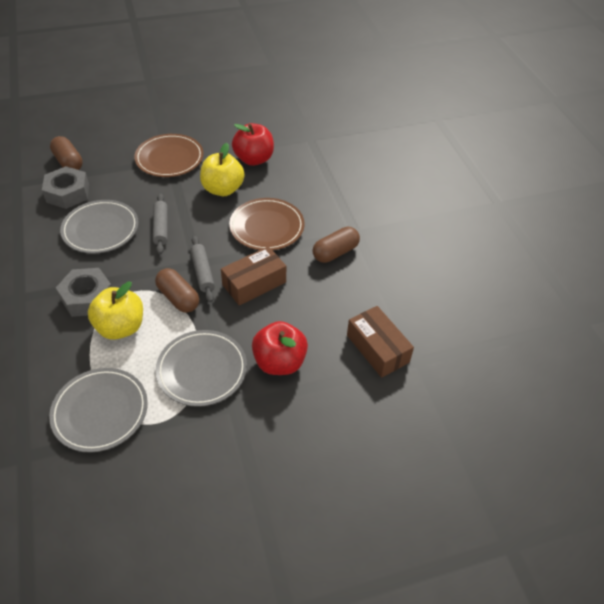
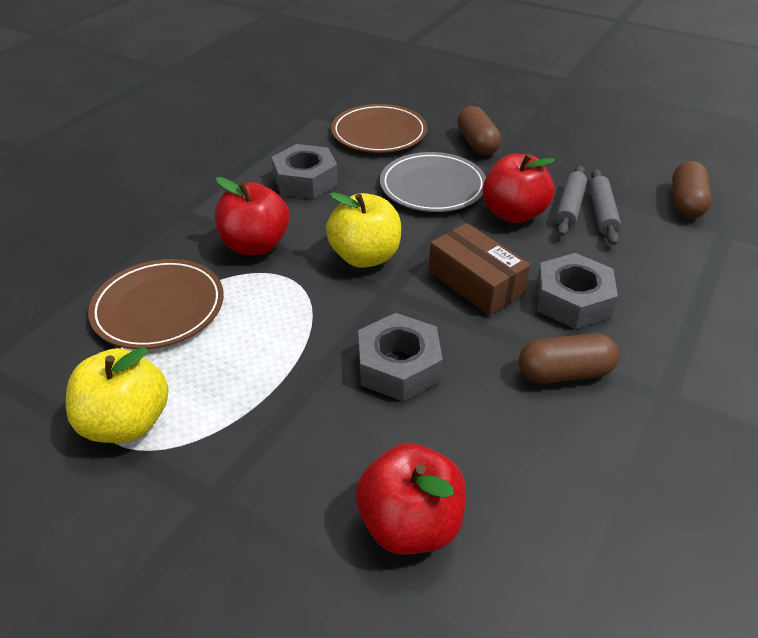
brown box: [221,246,286,306] [347,306,414,378] = 2 -> [429,223,530,316] = 1
grey nut: [42,166,89,209] [56,268,112,317] = 2 -> [272,144,338,199] [358,313,443,401] [536,253,618,329] = 3
grey plate: [49,368,148,452] [60,200,139,254] [156,330,247,407] = 3 -> [380,152,486,212] = 1
red apple: [232,123,274,166] [252,321,308,375] = 2 -> [215,177,290,255] [356,443,466,554] [482,153,555,223] = 3

